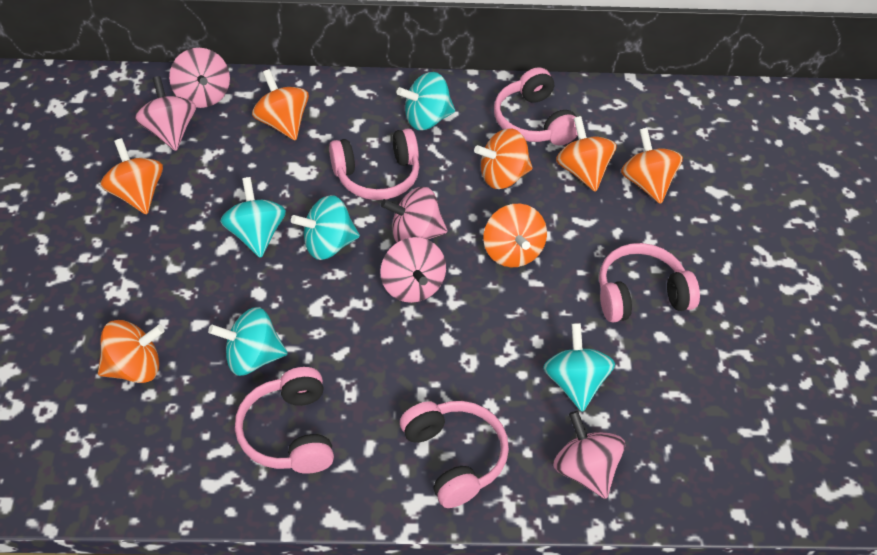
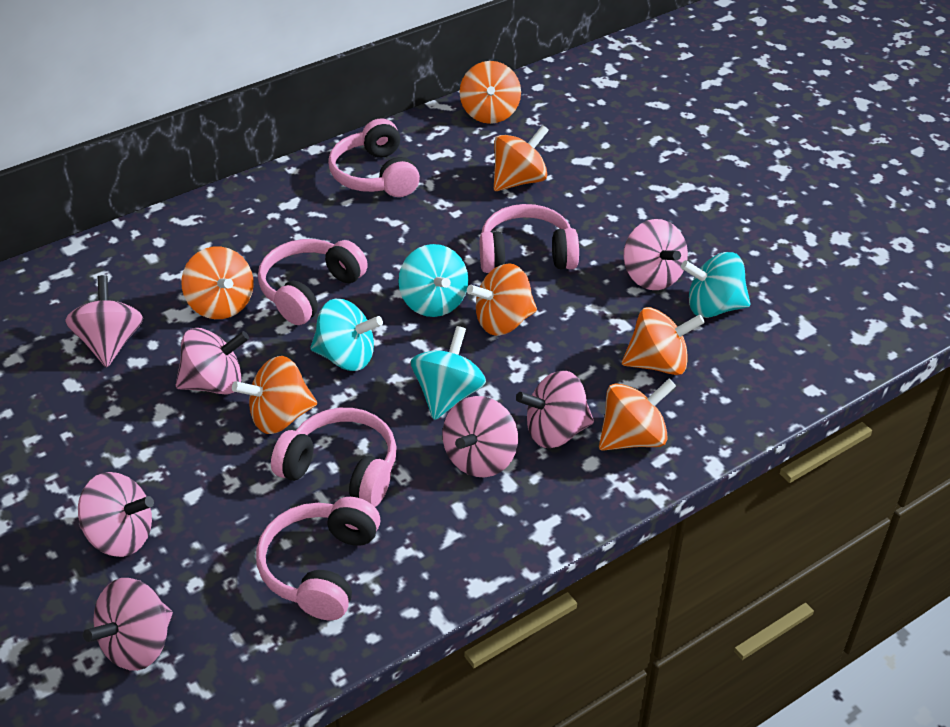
pink spinning top: [135,76,196,151] [169,48,230,108] [380,237,446,303] [381,187,448,243] [553,411,625,499] = 5 -> [65,275,143,367] [78,472,154,557] [83,578,173,671] [175,328,249,394] [443,396,518,477] [516,371,594,448] [623,219,688,290] = 7
turquoise spinning top: [208,307,288,376] [220,177,286,258] [291,195,360,260] [397,72,455,130] [543,323,615,412] = 5 -> [310,299,383,371] [398,244,468,317] [411,326,486,420] [681,252,751,318] = 4

